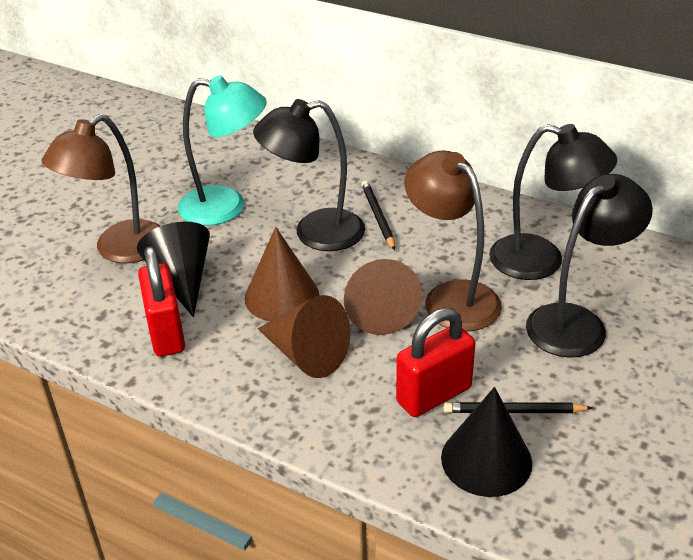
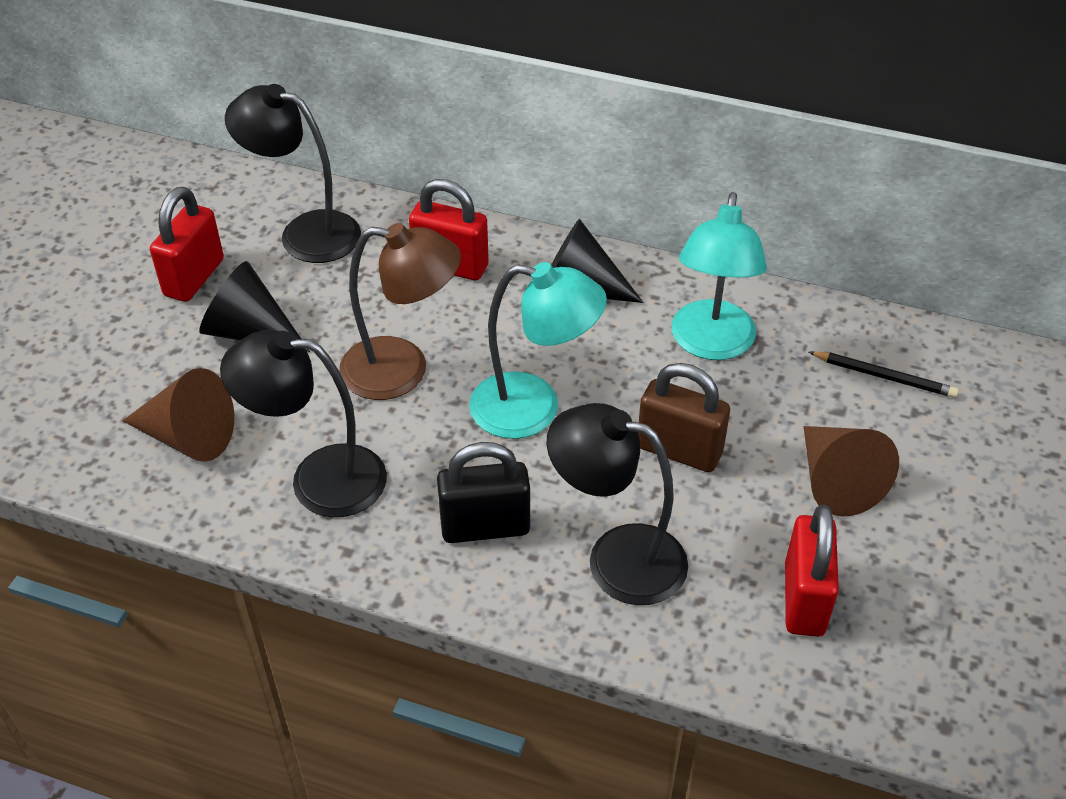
black padlock: none = 0 -> [437,442,530,543] = 1
black pencil: [361,180,395,250] [444,402,592,413] = 2 -> [809,351,959,398] = 1
brown cone: [245,227,319,321] [257,295,350,378] [344,259,422,335] = 3 -> [122,368,234,462] [804,426,899,516] = 2
brown lamp: [42,114,160,263] [404,150,502,331] = 2 -> [339,223,461,400] = 1
brown padlock: none = 0 -> [638,363,730,472] = 1
red padlock: [138,246,185,357] [396,308,476,417] = 2 -> [150,187,224,302] [409,179,489,280] [785,505,839,637] = 3
turquoise lamp: [178,75,267,226] = 1 -> [469,262,607,439] [672,192,767,360] = 2

